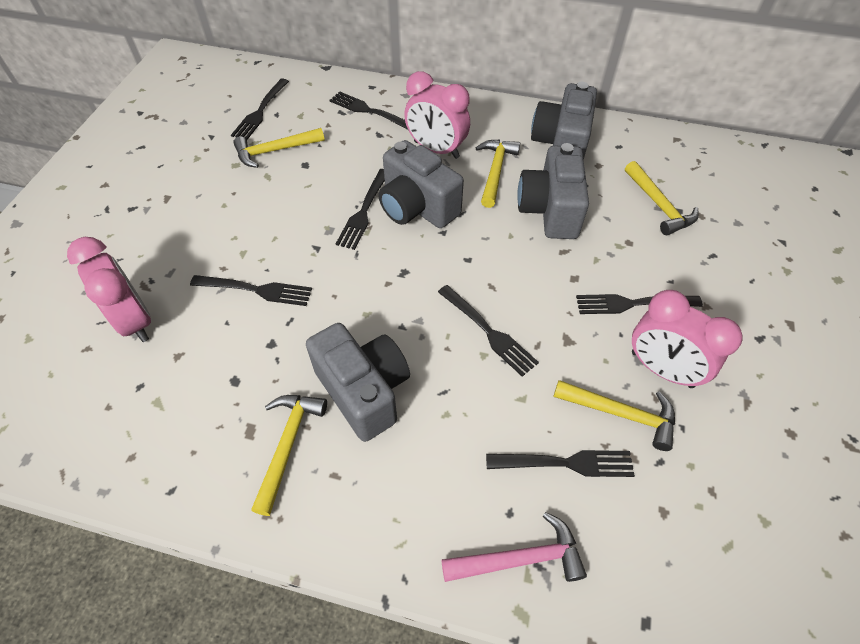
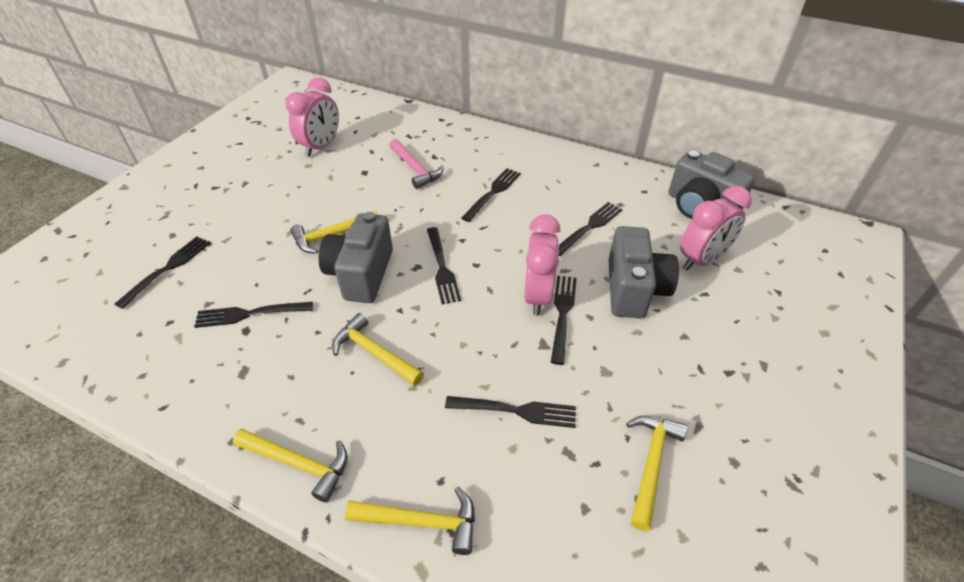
grey camera: [306,323,410,442] [379,140,464,228] [517,143,589,239] [531,82,597,160] = 4 -> [319,212,393,303] [609,226,679,318] [669,150,755,219] = 3

